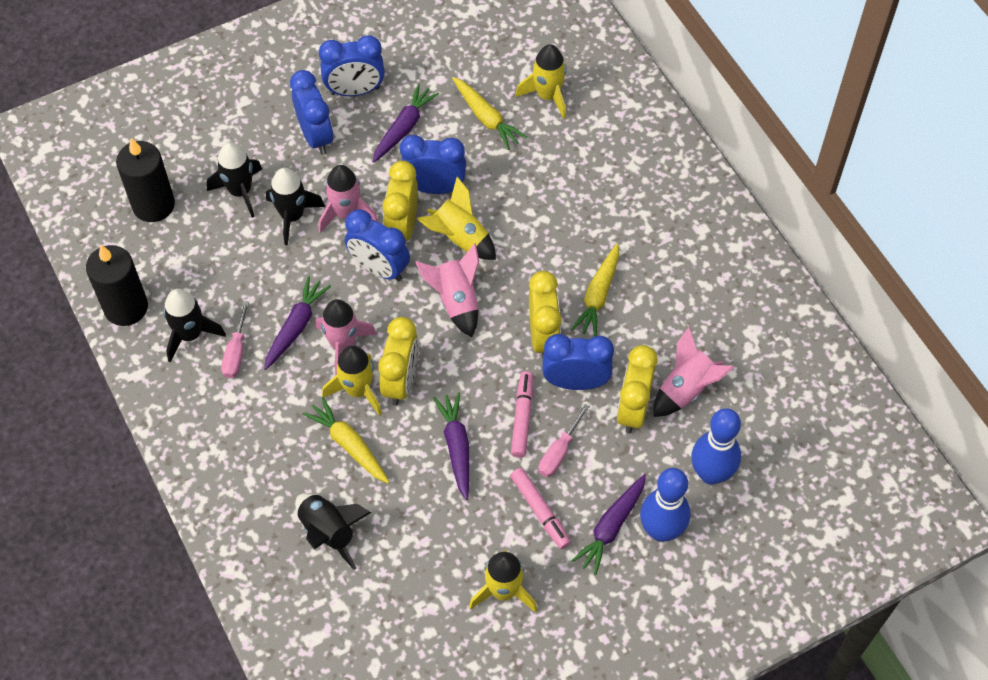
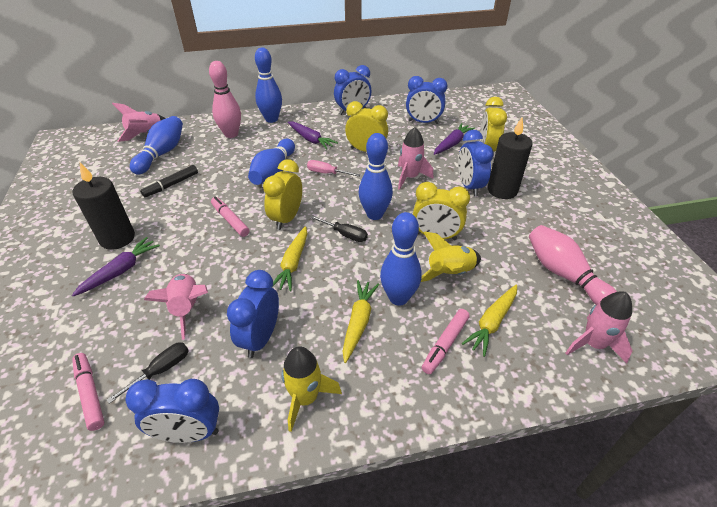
black marker: none = 0 -> [140,165,198,197] = 1
black rocket: [163,289,226,362] [207,142,262,218] [266,168,325,245] [295,493,371,570] = 4 -> none = 0
black screwdriver: none = 0 -> [107,343,189,404] [310,215,368,242] = 2
blue bowling pin: [640,468,690,542] [691,408,741,485] = 2 -> [130,116,183,175] [248,139,295,185] [255,48,282,123] [359,133,393,220] [380,212,422,306] = 5
pink bowling pin: none = 0 -> [209,61,241,138] [529,225,617,305] = 2
pink marker: [510,468,571,549] [511,371,533,458] = 2 -> [72,353,105,431] [211,197,249,237] [422,309,470,374] = 3
pink screwdriver: [221,301,249,378] [538,404,590,477] = 2 -> [307,160,360,177] = 1
purple carrot: [264,276,331,370] [372,83,439,162] [433,392,469,500] [571,474,646,575] = 4 -> [72,237,160,296] [288,122,338,149] [434,123,475,155] = 3
yellow rocket: [322,346,382,416] [417,176,496,260] [469,551,537,613] [515,44,567,119] = 4 -> [281,346,342,432] [421,232,481,282] = 2

